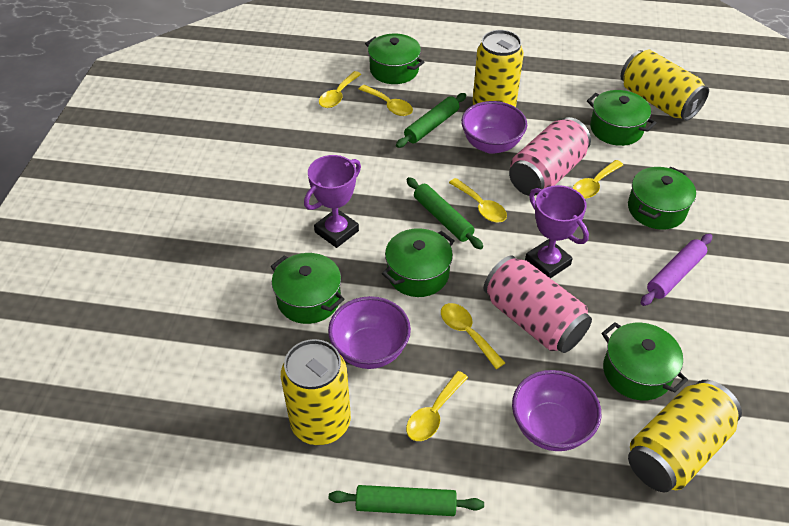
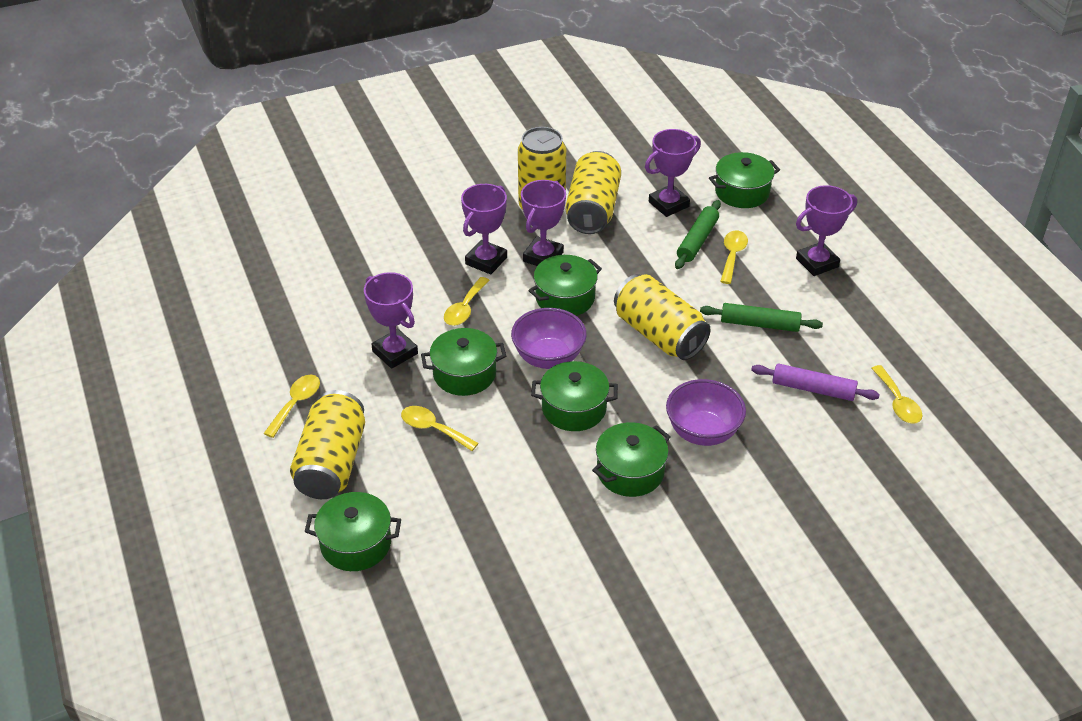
green rolling pin: [329,485,484,516] [396,93,466,148] [406,177,483,249] = 3 -> [675,200,721,269] [700,303,823,332] = 2
pink can: [484,256,592,353] [509,117,591,196] = 2 -> none = 0
purple bowl: [328,296,411,369] [461,101,527,154] [512,370,601,451] = 3 -> [511,308,587,369] [666,379,746,446] = 2
purple trophy: [304,155,361,248] [525,185,589,279] = 2 -> [364,272,418,369] [461,184,507,275] [521,180,566,266] [645,129,701,217] [796,185,857,276] = 5
yellow spoon: [319,71,361,108] [359,85,413,116] [406,371,468,441] [441,303,505,369] [449,178,507,222] [573,160,623,199] = 6 -> [263,375,320,438] [401,406,479,451] [444,277,490,326] [720,230,748,284] [871,365,923,424] = 5

